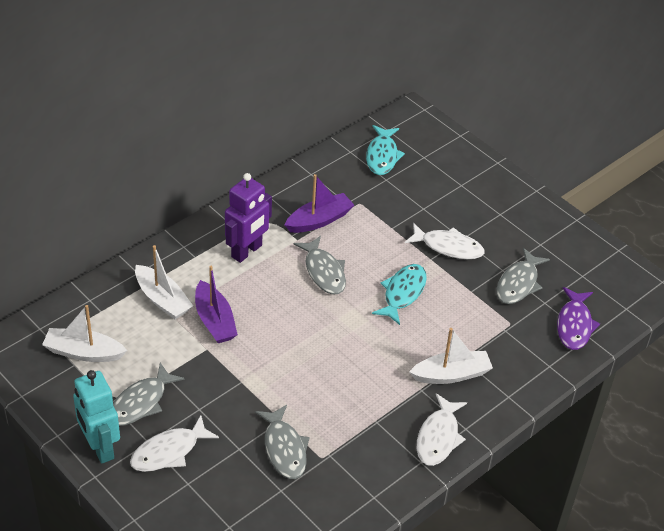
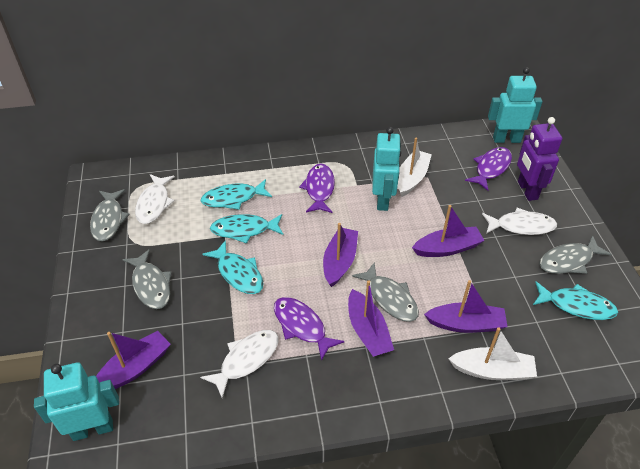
purple boat: [195,266,238,343] [285,174,354,233] = 2 -> [96,331,171,389] [323,223,358,287] [348,280,394,357] [412,205,485,257] [424,280,508,333] = 5
purple fish: [557,287,600,350] = 1 -> [274,297,344,361] [299,164,335,213] [465,147,512,191] = 3
turquoise fish: [366,125,405,175] [372,264,427,325] = 2 -> [201,179,272,210] [202,240,264,294] [210,214,283,244] [533,281,618,320] = 4
turquoise robot: [73,370,120,464] = 1 -> [34,362,119,441] [372,127,401,211] [488,67,542,143] = 3
white boat: [42,305,127,362] [135,245,193,319] [410,328,493,384] = 3 -> [398,138,432,197] [448,327,537,380] = 2

